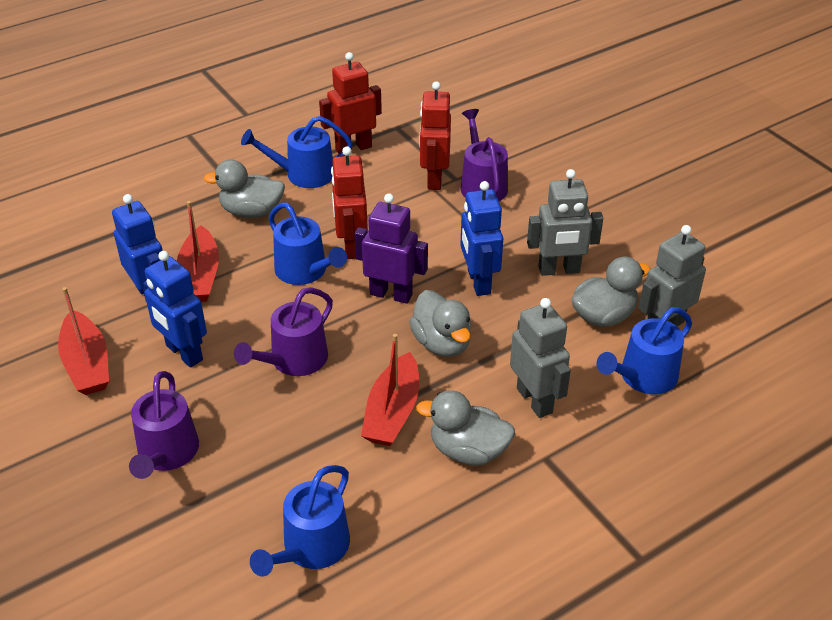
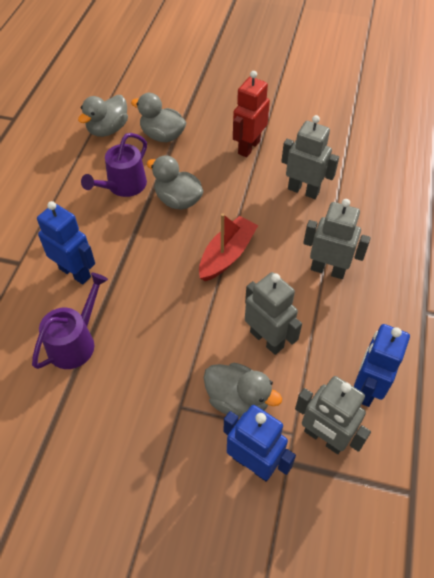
blue watering can: [241,116,353,188] [250,465,350,577] [268,203,347,285] [597,307,692,395] = 4 -> none = 0
grey robot: [510,298,571,418] [527,169,603,276] [638,225,706,326] = 3 -> [245,272,302,355] [281,115,339,199] [295,376,371,454] [303,199,371,279] = 4
purple robot: [354,194,428,304] = 1 -> none = 0
purple watering can: [129,371,199,479] [234,287,333,376] [460,109,508,201] = 3 -> [32,273,108,369] [81,133,147,197] = 2
red boat: [58,287,109,395] [177,201,219,302] [361,334,419,446] = 3 -> [199,214,258,281] = 1
red robot: [319,52,382,154] [331,146,368,259] [419,81,451,190] = 3 -> [233,71,270,157] = 1

